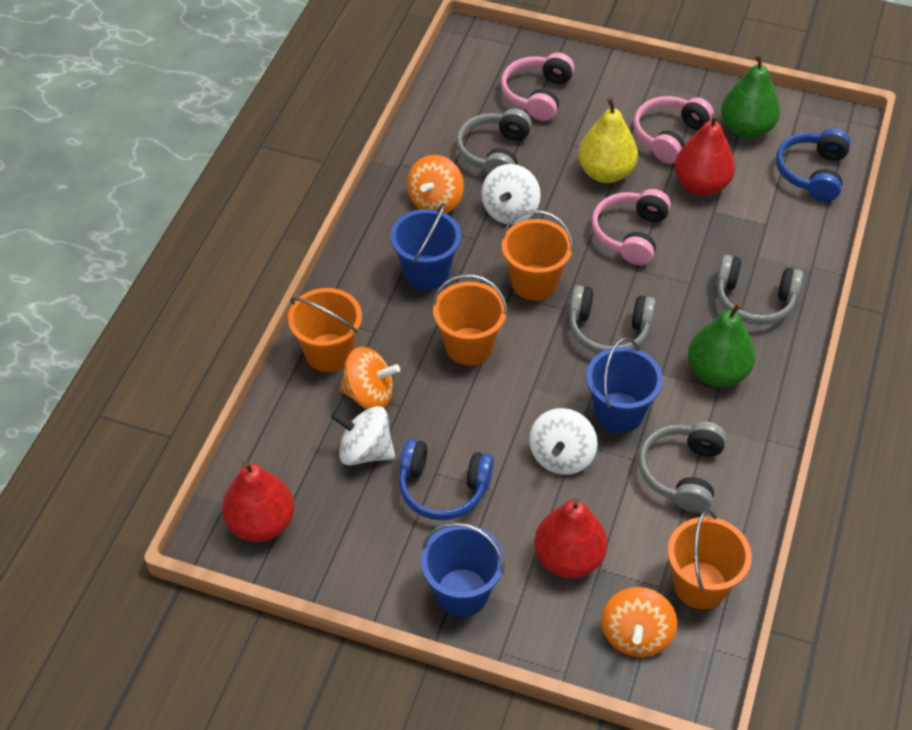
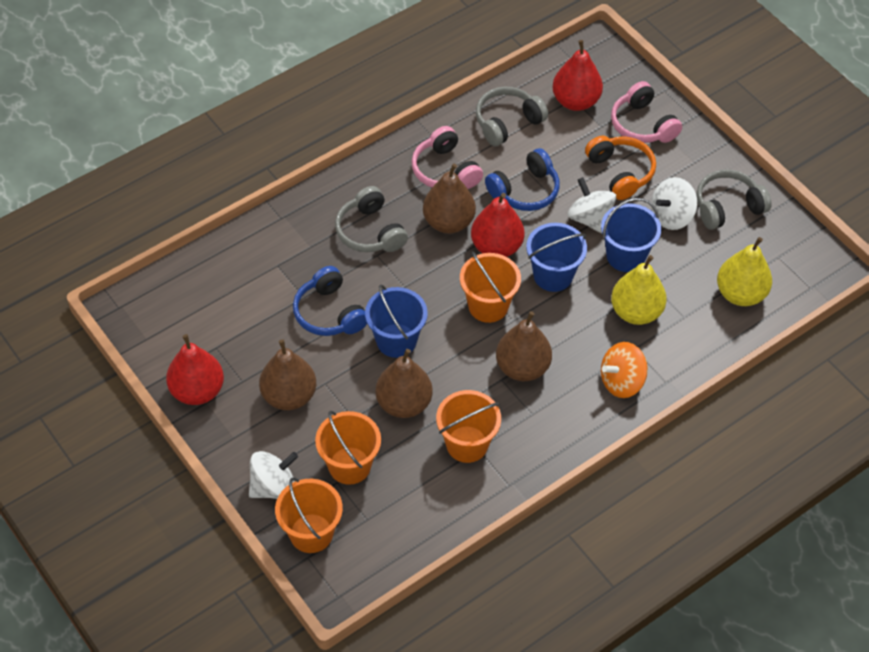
brown pear: none = 0 -> [259,340,316,410] [375,349,433,418] [423,164,476,233] [496,311,552,381] = 4
green pear: [688,302,755,387] [721,53,780,139] = 2 -> none = 0
grey headphones: [456,109,532,174] [569,285,656,354] [638,421,726,513] [716,255,803,325] = 4 -> [335,186,408,252] [476,87,548,146] [697,170,772,230] = 3
orange headphones: none = 0 -> [585,136,656,200] = 1
orange spinning top: [339,347,400,409] [407,155,464,214] [601,587,677,657] = 3 -> [601,342,648,398] = 1
pink headphones: [501,53,575,121] [591,189,671,265] [633,96,714,164] = 3 -> [411,126,483,189] [611,81,682,143] = 2
yellow pear: [578,97,638,183] = 1 -> [611,255,667,325] [717,237,772,306] = 2

